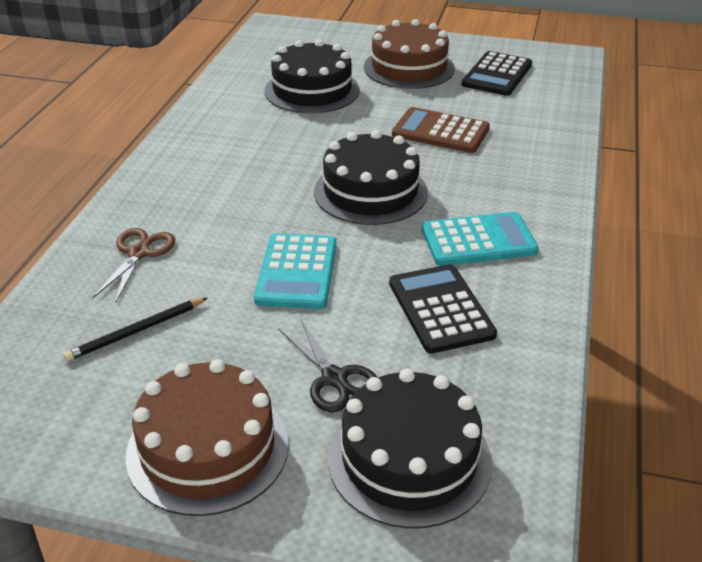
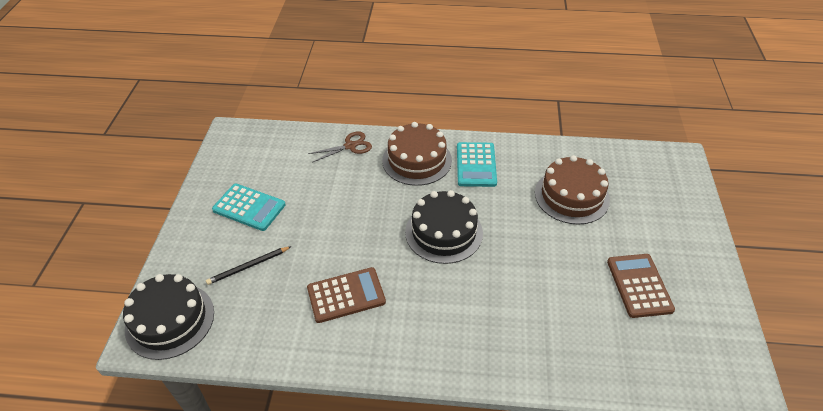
black cake: [265,39,360,113] [314,130,428,225] [328,368,492,529] = 3 -> [123,274,214,360] [405,190,483,264] = 2
black calculator: [389,264,497,353] [462,51,532,96] = 2 -> none = 0
black scissors: [279,319,378,412] = 1 -> none = 0
brown calculator: [392,107,490,153] = 1 -> [307,267,386,323] [607,254,675,318] = 2

